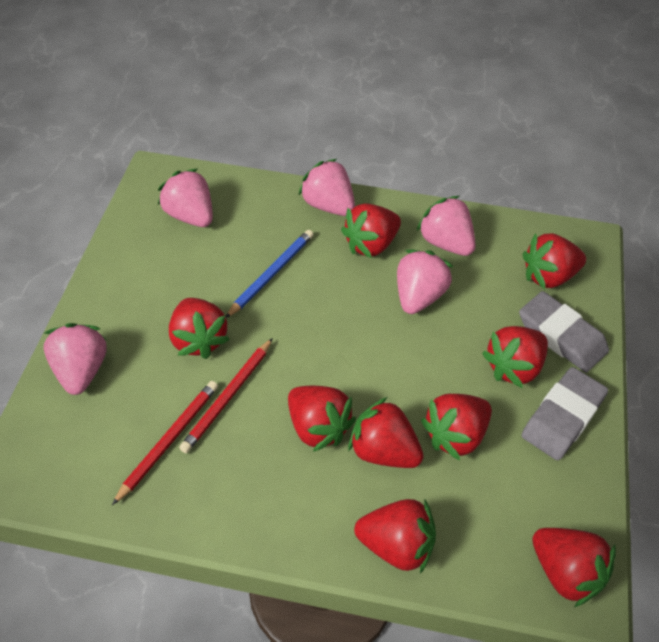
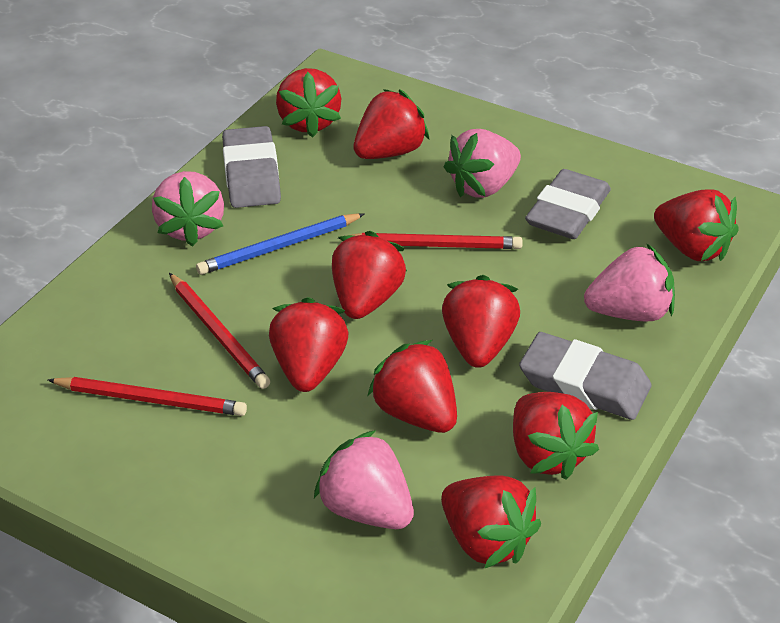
grey eraser: [519,291,609,373] [521,367,608,460] = 2 -> [222,126,281,208] [519,332,651,420] [525,169,611,239] = 3
pink strawberry: [44,323,107,395] [158,169,213,227] [298,159,355,216] [397,250,453,314] [417,196,476,256] = 5 -> [152,171,224,247] [314,430,414,529] [444,129,521,198] [584,243,675,321] = 4
red pencil: [112,381,218,505] [179,338,273,453] = 2 -> [48,377,247,416] [169,273,270,389] [338,233,523,249] = 3

